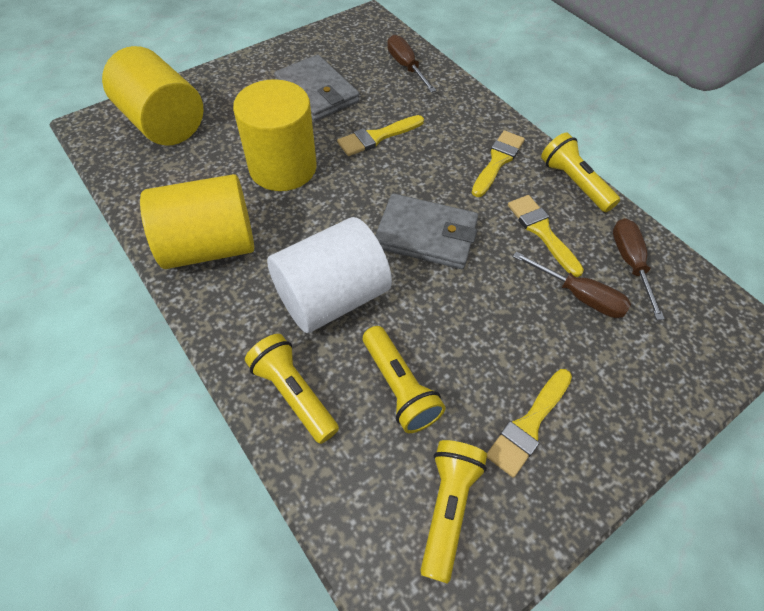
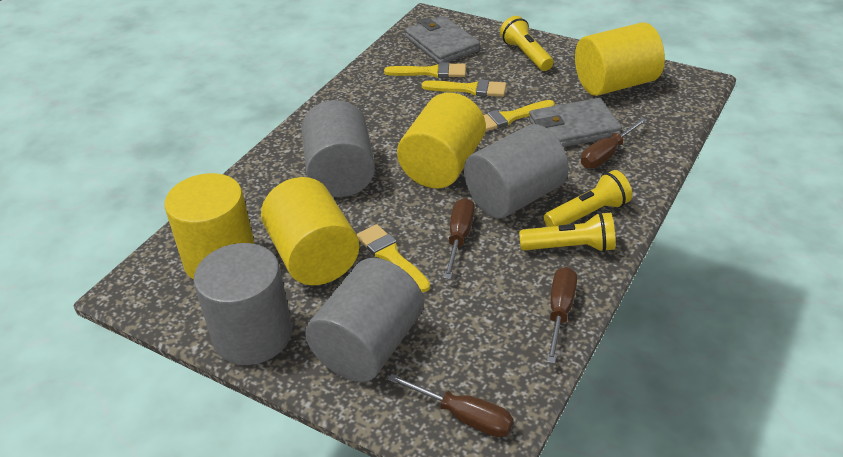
brown screwdriver: [387,35,436,92] [513,251,631,318] [613,218,665,320] = 3 -> [387,374,513,437] [444,198,475,279] [546,267,577,364] [581,118,647,168] = 4
grey cylinder: none = 0 -> [194,243,292,365] [301,100,375,197] [305,258,424,382] [464,124,569,219] = 4
white cylinder: [267,217,392,333] = 1 -> none = 0
yellow cylinder: [102,46,204,146] [140,174,254,269] [233,79,317,191] = 3 -> [165,173,255,280] [261,177,359,285] [397,93,486,188] [575,23,665,96] = 4
yellow flashlight: [245,334,339,444] [363,326,446,433] [420,440,487,584] [541,132,620,212] = 4 -> [500,16,554,71] [519,212,616,252] [544,170,632,227] = 3

